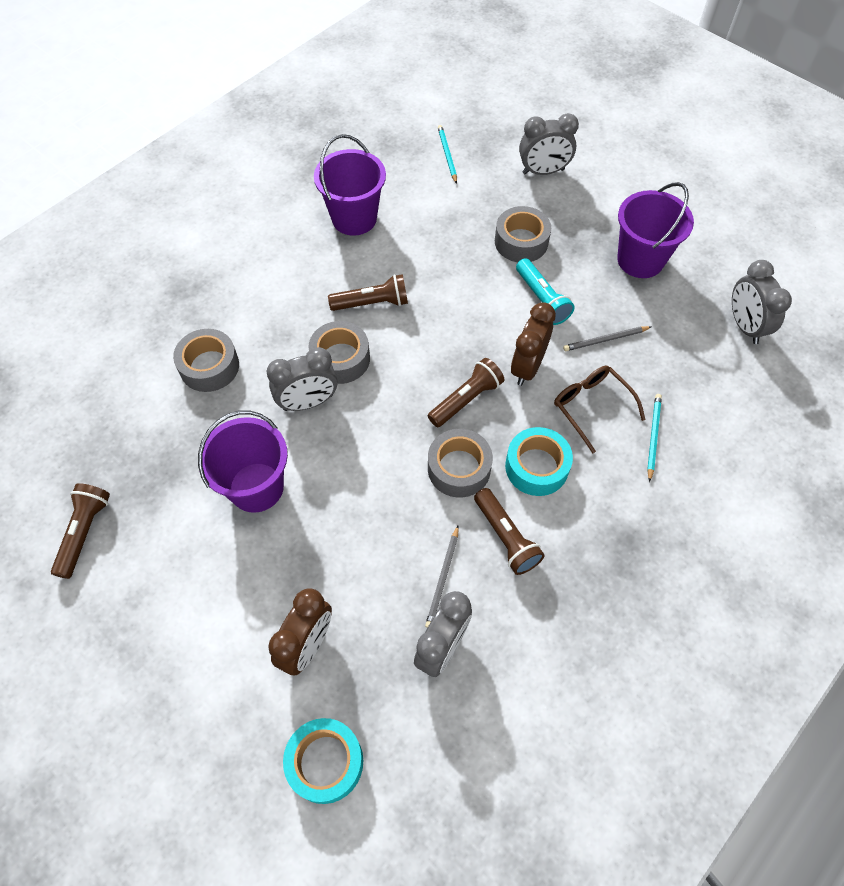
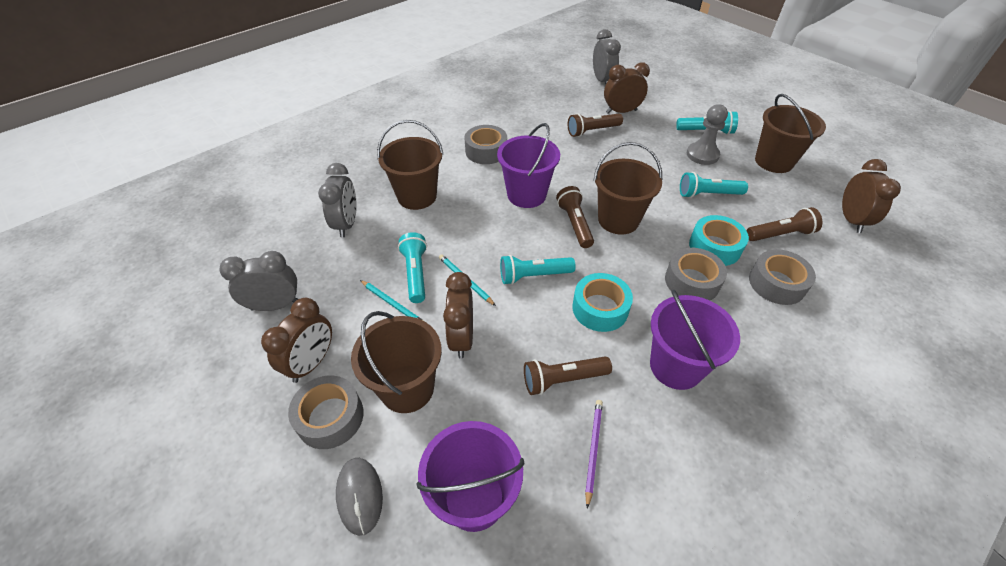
brown bucket: none = 0 -> [351,311,442,413] [377,120,443,210] [594,142,662,235] [755,94,826,173] = 4
brown clock: [268,588,332,675] [511,302,556,386] = 2 -> [261,298,332,383] [443,272,473,358] [604,62,650,114] [842,159,901,233] = 4
brown glasses: [554,366,646,453] = 1 -> none = 0
grey clock: [266,347,338,411] [414,591,472,677] [519,113,579,175] [732,260,792,344] = 4 -> [220,251,298,311] [318,163,357,237] [593,29,621,84] = 3
grey mouse: none = 0 -> [336,458,383,536] = 1
grey pawn: none = 0 -> [687,104,728,165] = 1
grey pencil: [425,526,459,628] [563,326,651,351] = 2 -> none = 0
purple pencil: none = 0 -> [585,400,603,509] = 1
turquoise flashlight: [516,258,575,325] = 1 -> [398,232,427,303] [500,255,576,285] [676,111,738,135] [680,172,748,198] = 4

